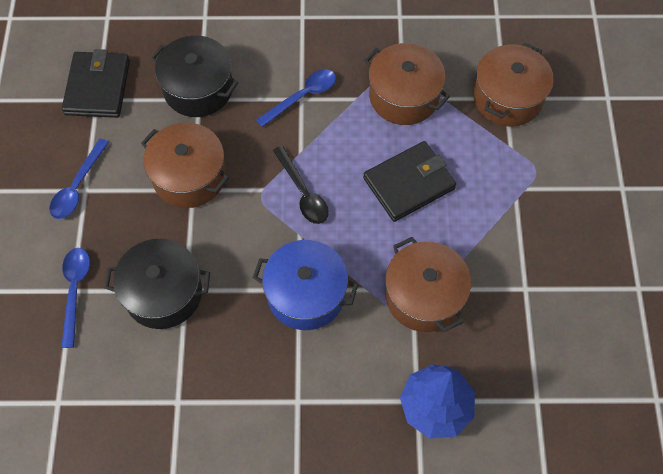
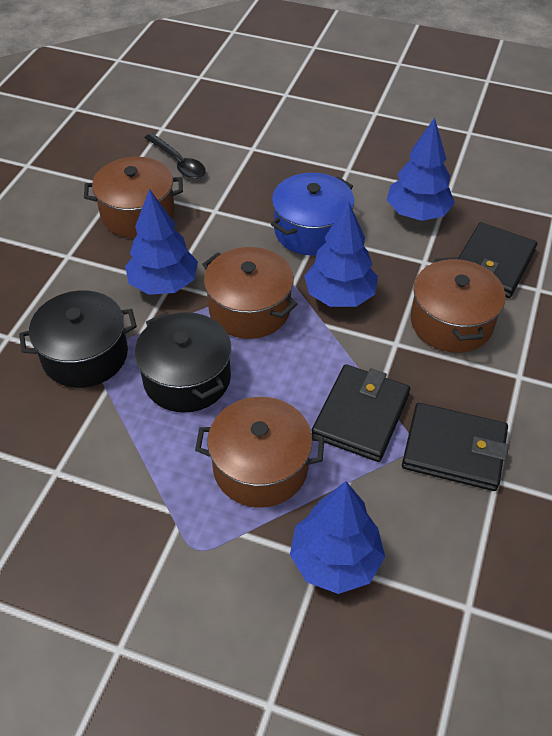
black wallet: [62,49,130,118] [363,141,456,222] = 2 -> [312,364,410,462] [402,403,509,491] [458,222,537,298] = 3
blue spoon: [49,138,109,219] [61,248,90,348] [256,69,336,127] = 3 -> none = 0
blue tree: [400,364,475,439] = 1 -> [125,189,198,295] [290,481,385,594] [304,201,378,307] [387,118,455,221] = 4

